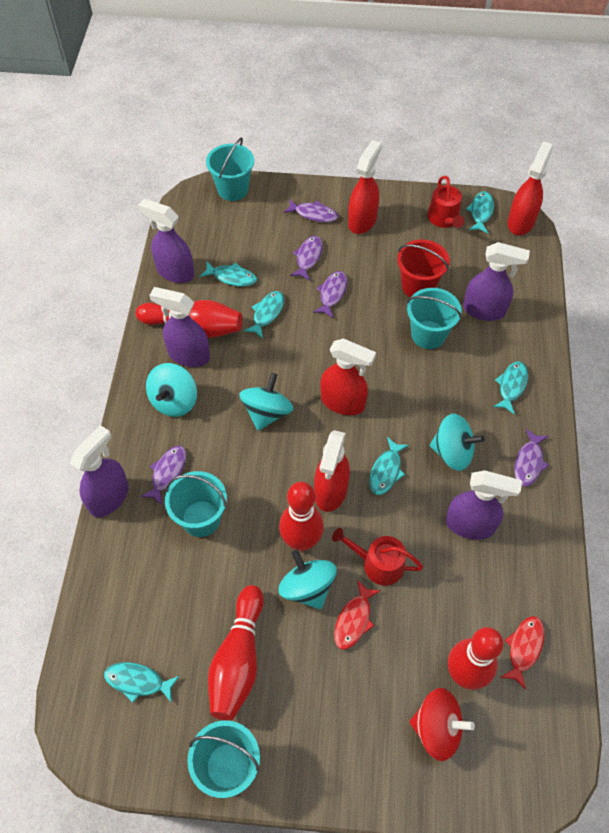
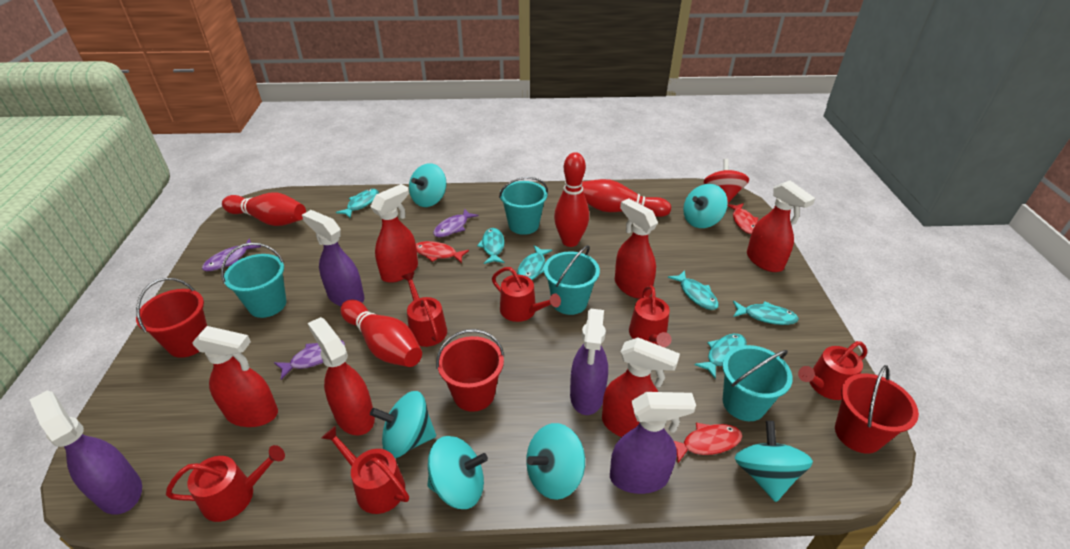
purple fish: [141,446,186,505] [283,199,338,222] [290,236,323,281] [313,271,347,318] [514,429,549,487] = 5 -> [202,238,261,271] [274,340,345,380] [433,209,479,237] = 3
purple spray bottle: [70,425,129,517] [138,199,194,283] [149,287,210,367] [446,470,522,540] [463,242,530,321] = 5 -> [30,391,142,515] [302,210,364,306] [570,309,608,415] [610,392,696,494] = 4
red bucket: [397,240,450,298] = 1 -> [136,278,207,358] [436,329,504,412] [835,365,919,454] = 3
red fish: [334,580,381,650] [500,616,545,690] = 2 -> [416,241,469,263] [674,423,742,463] [727,203,758,234] = 3
red spray bottle: [314,430,350,512] [321,338,376,415] [348,140,382,234] [507,141,553,235] = 4 -> [192,326,278,427] [308,317,375,435] [370,184,418,283] [602,337,680,437] [615,199,658,299] [747,181,815,272] = 6
red watering can: [332,528,423,585] [427,176,464,228] = 2 -> [166,445,285,522] [322,426,409,514] [402,272,447,347] [492,267,561,322] [629,285,671,347] [798,341,867,400] = 6
turquoise spinning top: [146,363,197,417] [239,373,293,431] [278,550,337,609] [430,414,485,471] = 4 -> [370,391,436,458] [409,163,447,207] [427,436,488,509] [526,423,585,500] [683,184,728,228] [735,421,813,502] = 6

